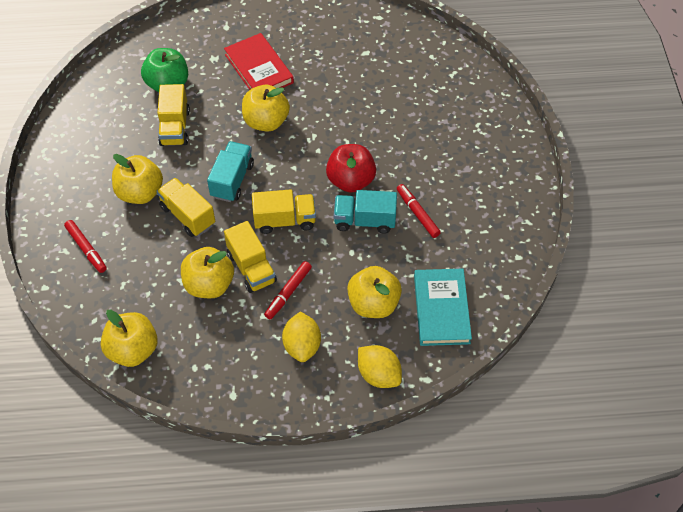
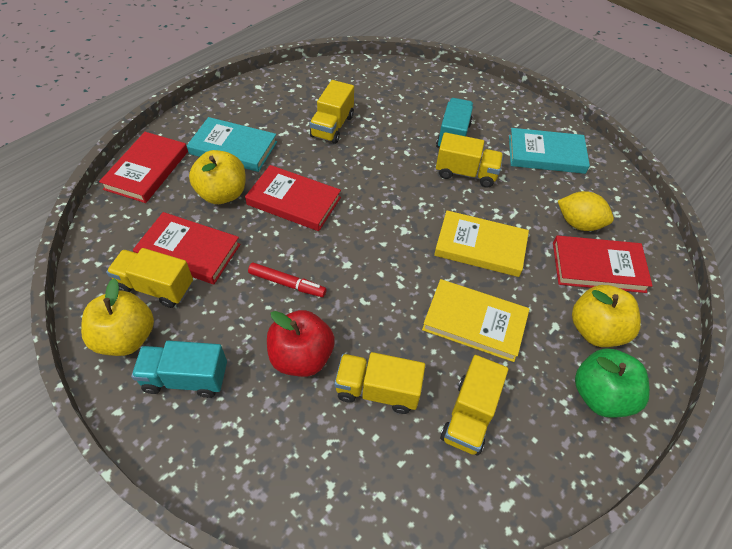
red book: [224,33,294,90] = 1 -> [99,132,188,203] [133,212,240,284] [245,165,341,231] [553,235,653,293] = 4
red marker: [64,220,107,273] [264,261,312,319] [397,184,441,238] = 3 -> [248,263,326,297] = 1
turquoise book: [414,269,472,346] = 1 -> [187,117,277,172] [509,128,590,174] = 2
yellow apple: [101,309,158,367] [112,154,163,204] [181,247,234,298] [242,85,290,132] [347,266,402,318] = 5 -> [81,278,154,356] [189,150,245,204] [572,285,641,347] = 3
yellow book: none = 0 -> [422,279,530,362] [434,210,529,277] = 2
yellow lemon: [282,312,321,362] [358,345,402,388] = 2 -> [558,191,614,231] = 1
yellow truck: [157,178,215,237] [158,84,190,146] [224,221,277,293] [252,189,316,234] = 4 -> [106,248,193,308] [310,80,354,144] [334,352,425,414] [436,132,503,188] [440,355,508,455] = 5

